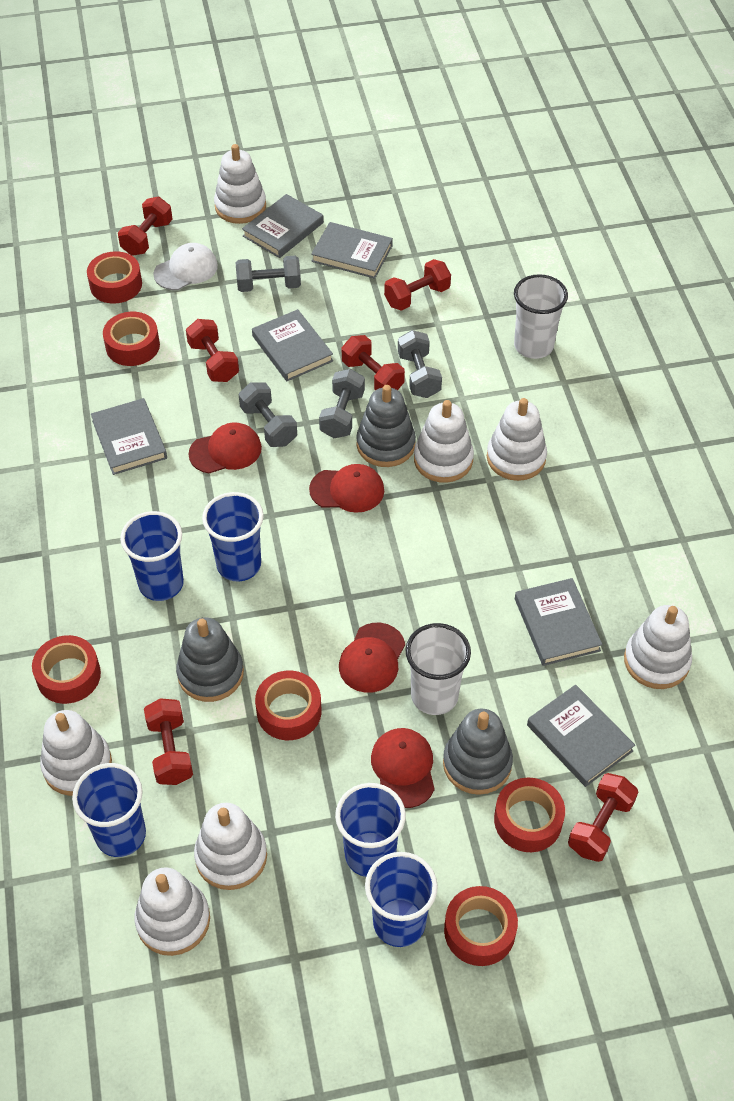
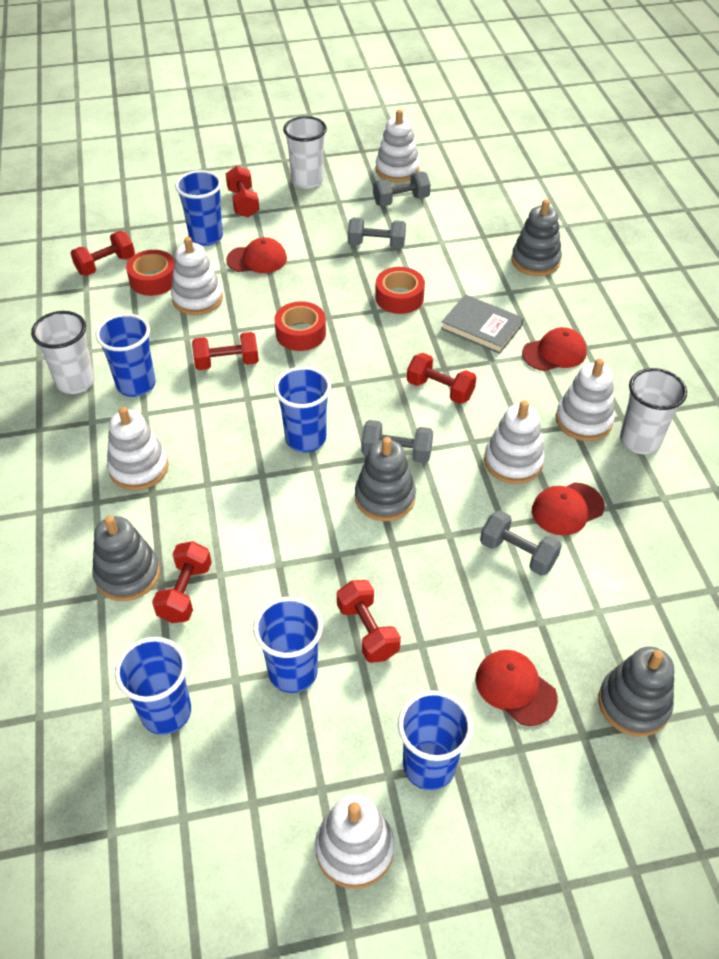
blue cup: [72,763,146,857] [120,511,184,601] [202,492,264,581] [335,783,406,877] [365,852,438,947] = 5 -> [95,313,156,397] [115,637,191,735] [175,170,223,246] [253,597,323,693] [274,366,331,452] [398,690,472,790] = 6
grey book: [91,398,167,475] [242,194,324,258] [252,309,333,381] [311,222,393,279] [515,578,603,666] [527,685,635,787] = 6 -> [441,294,524,354] = 1
grey stacking toy: [176,617,244,702] [356,385,416,467] [443,709,513,795] = 3 -> [92,515,160,601] [355,437,416,521] [512,199,562,276] [598,647,674,737] = 4
red tape: [32,635,101,704] [87,251,142,303] [103,312,160,366] [255,671,321,740] [444,886,518,966] [494,777,565,852] = 6 -> [126,250,175,296] [274,301,326,351] [375,267,425,314] = 3
white cap: [153,243,218,290] = 1 -> none = 0
white cup: [406,623,471,715] [514,274,568,359] = 2 -> [31,311,95,394] [283,116,327,189] [620,368,687,454] = 3
white stacking toy: [40,710,112,796] [135,867,210,956] [194,803,267,890] [214,144,266,224] [414,400,474,483] [487,398,547,481] [624,605,692,689] = 7 -> [107,407,169,490] [171,237,223,315] [315,794,394,889] [376,109,420,182] [484,400,545,484] [556,359,615,441] = 6

